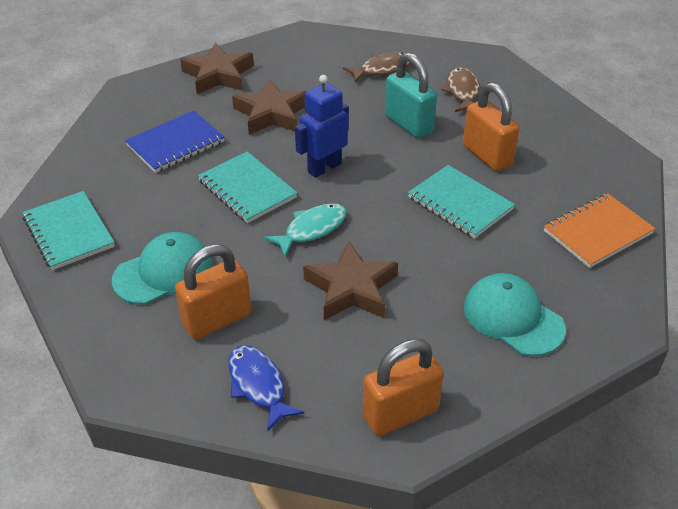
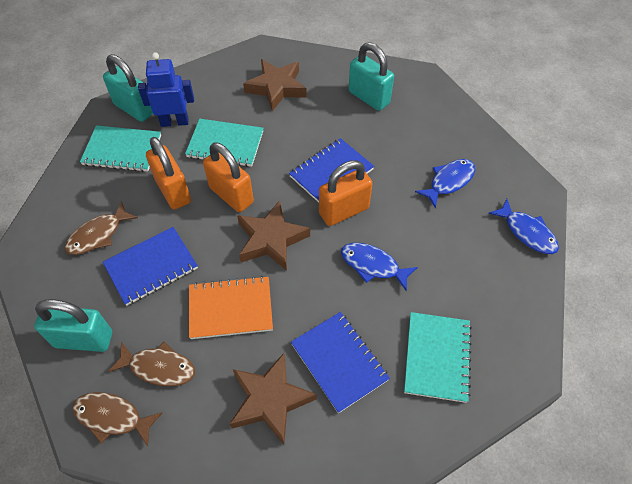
blue fish: [228,345,305,432] = 1 -> [341,243,418,291] [415,159,475,208] [488,199,559,254] = 3
blue notebook: [125,111,225,173] = 1 -> [103,227,198,306] [289,138,374,203] [291,312,390,413] = 3
brown fish: [343,53,412,83] [441,67,480,112] = 2 -> [65,201,138,255] [72,392,162,446] [108,341,195,386] = 3
turquoise cap: [112,232,212,305] [464,273,566,356] = 2 -> none = 0
turquoise fish: [264,203,347,257] = 1 -> none = 0
turquoise padlock: [385,53,437,138] = 1 -> [34,299,112,352] [103,54,153,122] [349,42,394,111] = 3

